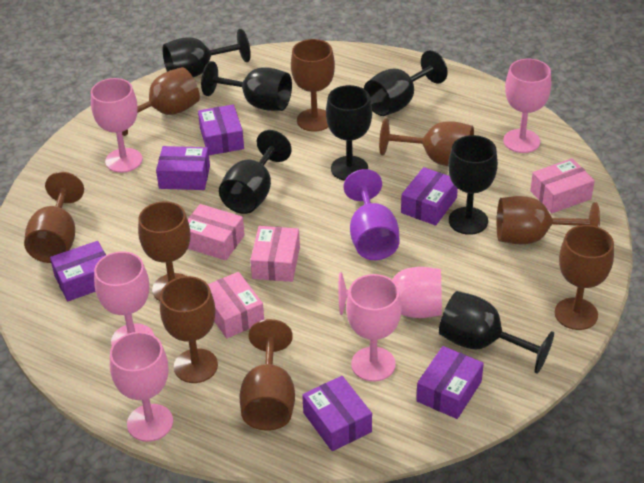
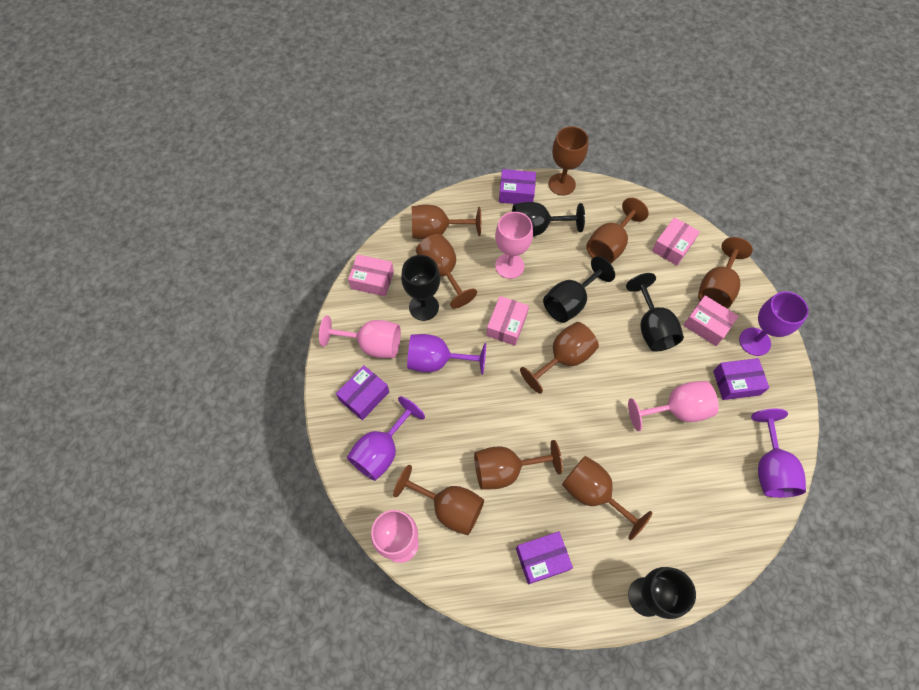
black goblet: [163,29,251,78] [201,61,292,111] [219,130,292,214] [326,85,372,181] [364,50,448,116] [439,291,554,374] [448,135,498,235] = 7 -> [401,255,440,321] [512,202,585,236] [543,256,615,323] [626,273,684,351] [628,567,696,619] = 5
pink goblet: [91,78,142,173] [94,251,154,345] [110,332,173,442] [338,267,442,318] [346,274,402,382] [503,59,551,153] = 6 -> [319,315,401,358] [371,510,419,563] [495,212,533,279] [628,381,719,431] = 4
purple box: [50,241,106,301] [156,146,210,190] [198,105,244,155] [302,376,372,451] [401,167,458,226] [416,346,484,419] = 6 -> [336,365,389,420] [499,169,536,204] [516,531,573,584] [713,358,769,400] = 4
purple goblet: [344,169,399,260] = 1 -> [347,396,425,481] [407,334,486,375] [739,292,809,356] [751,408,806,498] = 4

